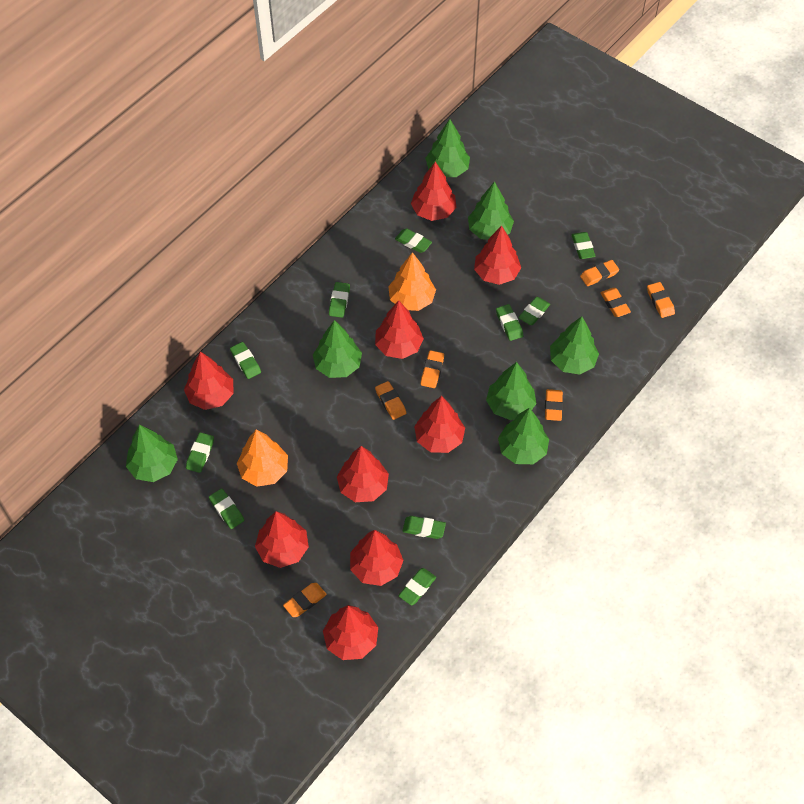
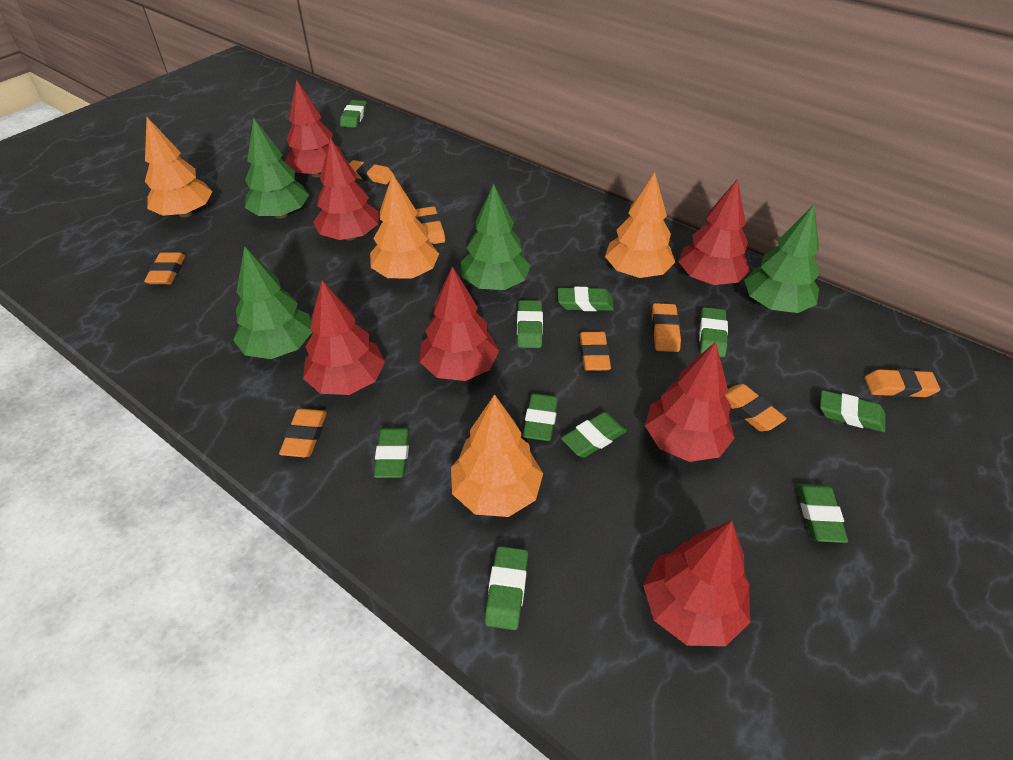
green tree: [126,425,178,482] [313,320,362,378] [425,119,470,177] [468,181,514,240] [486,362,537,420] [498,408,549,464] [550,316,599,375] = 7 -> [233,246,313,359] [245,117,309,219] [461,184,531,290] [744,204,820,313] = 4
orange eraser: [283,583,327,617] [375,381,406,420] [421,350,444,388] [545,389,563,421] [580,260,619,286] [600,288,631,317] [647,282,675,318] = 7 -> [144,252,186,284] [279,408,327,457] [349,160,394,184] [416,206,445,244] [579,332,611,371] [652,303,681,352] [725,384,787,431] [865,369,940,397] = 8
orange tree: [237,429,288,487] [388,252,436,311] = 2 -> [145,117,213,218] [370,174,439,279] [451,394,543,517] [605,172,675,278] = 4
red tree: [184,351,234,410] [255,511,309,568] [323,605,378,660] [337,446,389,502] [350,530,404,586] [375,300,424,359] [411,162,456,221] [414,396,465,453] [474,225,521,285] = 9 -> [285,79,343,178] [303,280,385,395] [313,138,379,241] [420,266,499,381] [643,521,750,646] [645,342,735,462] [678,179,750,285] = 7

